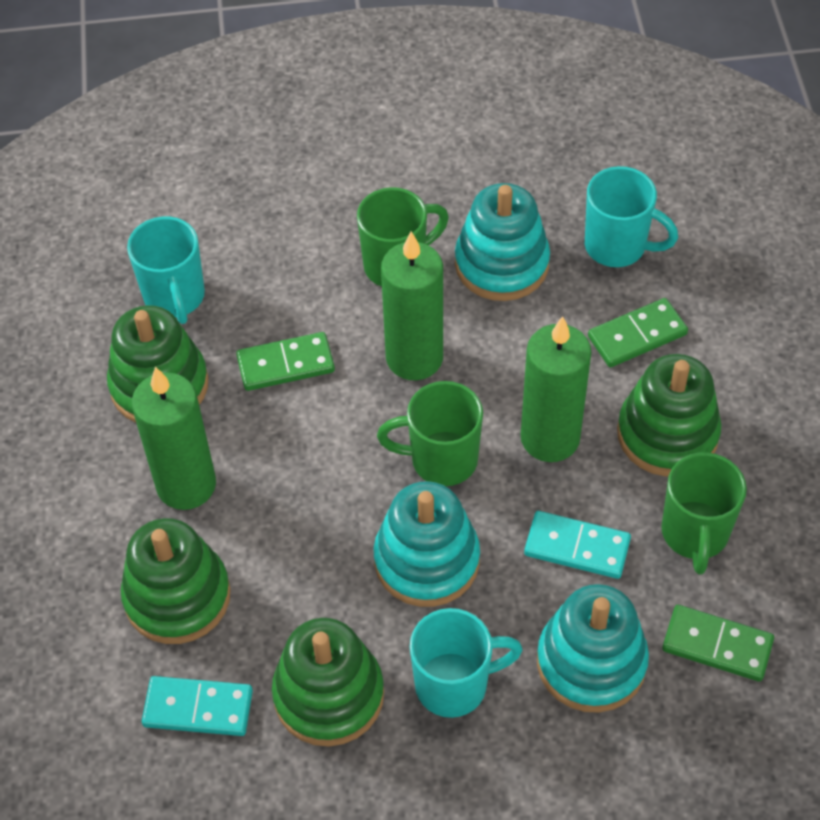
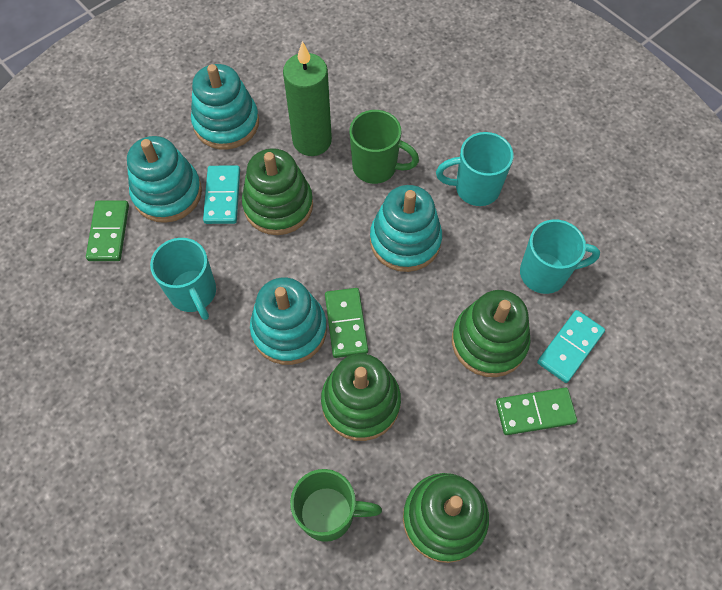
green candle: [132,367,216,510] [381,232,443,380] [521,316,591,462] = 3 -> [283,41,332,156] = 1
green mug: [357,187,449,287] [377,381,483,486] [661,452,747,575] = 3 -> [290,469,382,542] [350,110,419,184] = 2
turquoise stacking toy: [373,481,480,607] [455,183,550,301] [537,584,649,713] = 3 -> [127,136,202,223] [191,64,259,150] [250,278,327,365] [370,185,442,272] = 4

